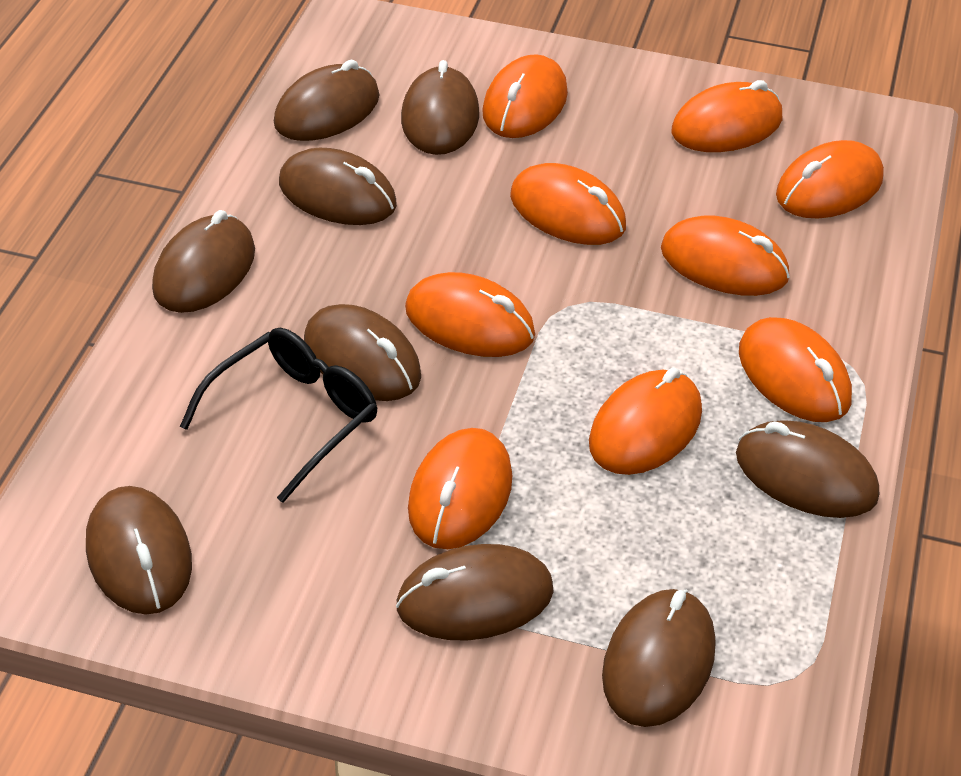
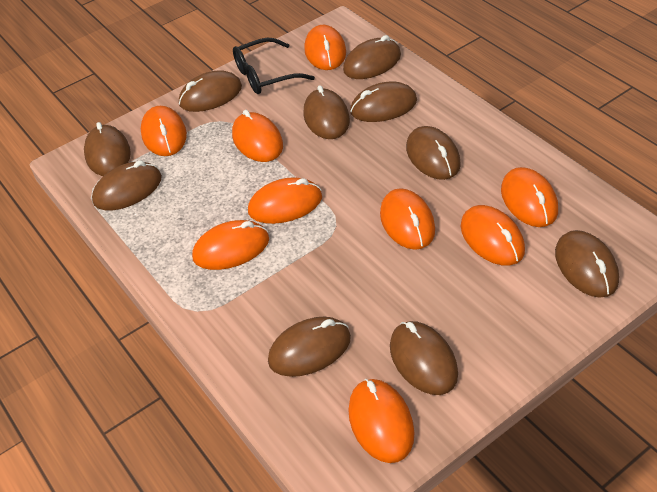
brown mouse: [86,486,192,615] [152,210,255,313] [274,60,380,141] [279,148,397,225] [304,304,421,401] [396,544,554,641] [401,60,479,155] [602,589,715,727] [736,421,879,518] = 9 -> [84,122,131,176] [92,160,162,210] [179,70,242,112] [268,317,351,377] [303,85,350,139] [343,35,401,79] [350,81,417,122] [390,321,458,395] [406,126,461,180] [555,230,619,298] = 10

